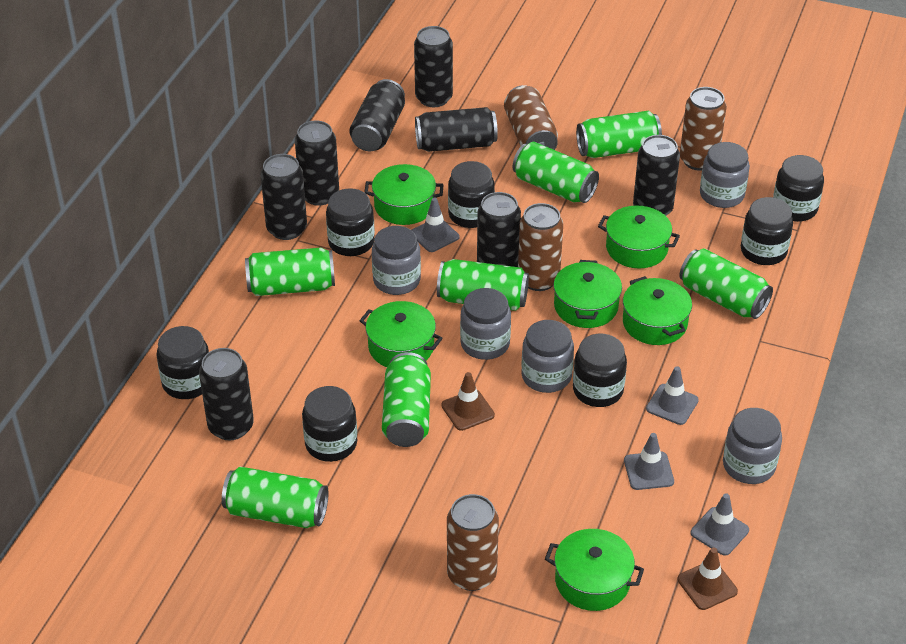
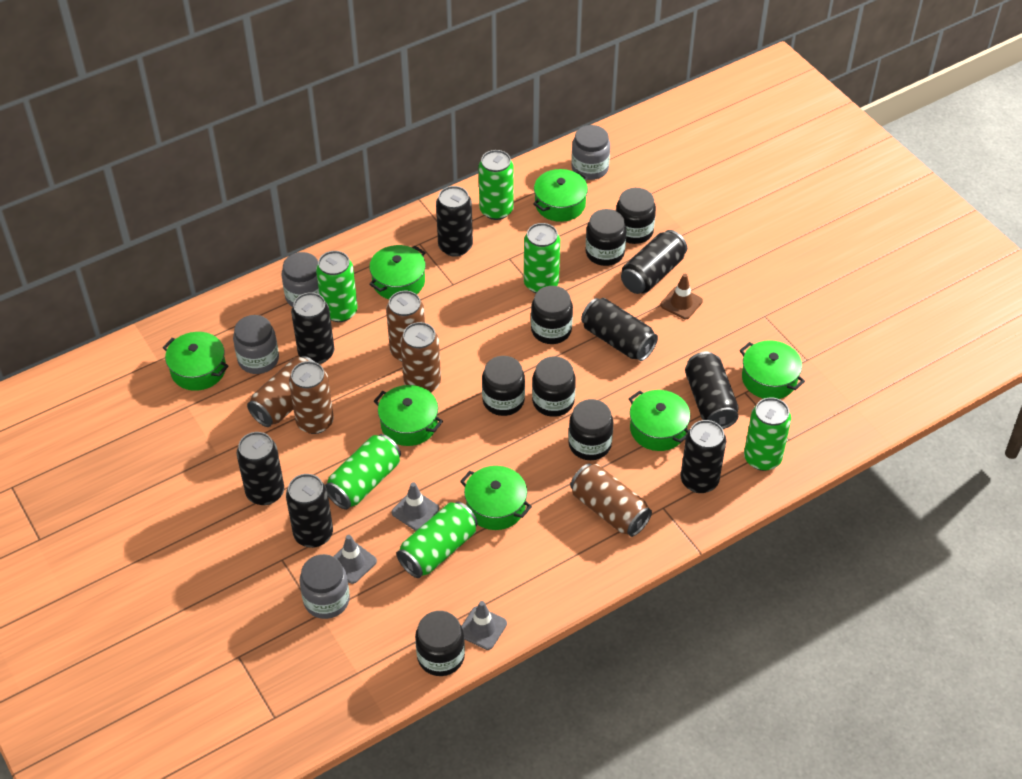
brown can: [447,494,499,591] [504,85,558,150] [518,203,563,291] [680,87,727,171] = 4 -> [247,356,314,427] [289,361,334,434] [386,291,425,362] [400,322,441,392] [570,464,652,537] = 5
brown traffic cone: [441,372,495,431] [677,547,738,610] = 2 -> [660,274,703,319] = 1
green can: [222,467,328,528] [245,248,335,296] [382,352,431,447] [437,259,529,311] [513,142,599,203] [576,111,662,158] [680,248,773,319] = 7 -> [316,251,358,322] [325,434,401,510] [396,502,478,578] [479,150,514,220] [524,223,560,293] [744,397,791,471] = 6
green pot: [360,301,443,367] [364,164,444,225] [545,529,644,611] [553,260,622,328] [598,205,680,268] [623,276,692,345] = 6 -> [163,332,229,391] [369,245,426,299] [374,385,443,446] [460,466,532,530] [533,169,588,222] [629,390,690,451] [740,340,805,399] = 7
grey jar: [372,226,421,295] [460,288,511,360] [521,320,574,393] [700,142,750,208] [723,408,782,484] = 5 -> [233,315,279,374] [281,252,319,307] [299,554,350,619] [571,125,610,180] = 4
grey traffic cone: [412,198,459,252] [624,433,674,490] [646,366,699,425] [691,493,749,556] = 4 -> [333,535,377,584] [392,482,439,531] [462,601,507,650] = 3

